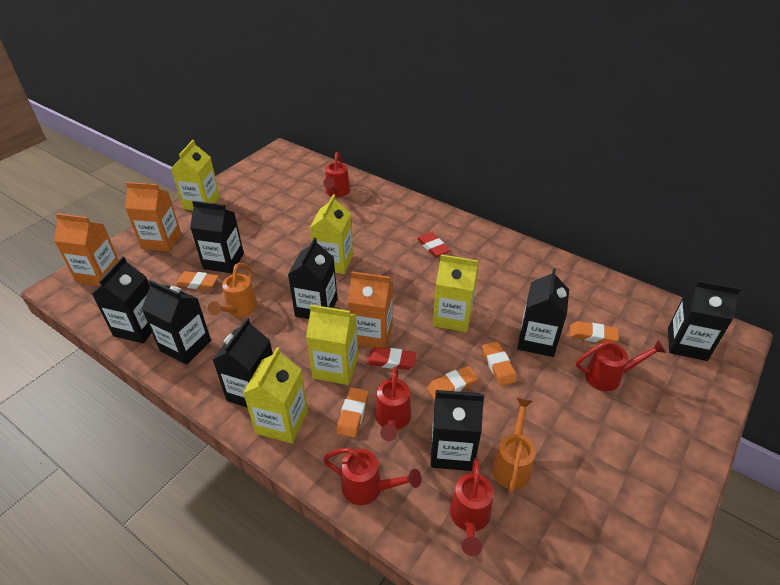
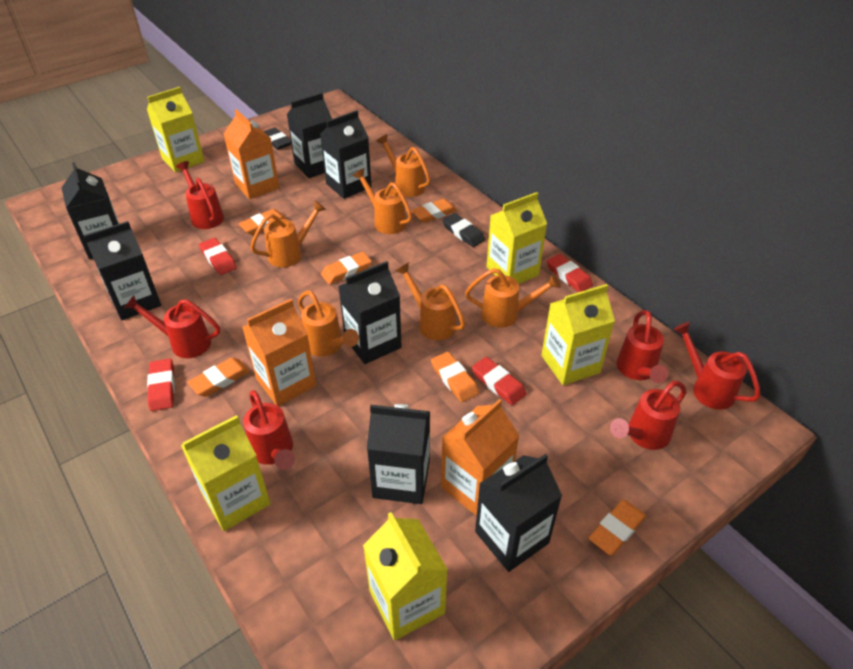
black carton: [92,256,152,344] [142,280,211,365] [190,201,244,273] [212,318,273,408] [288,237,337,319] [431,390,484,471] [517,268,569,357] [668,280,741,361] = 8 -> [62,162,119,259] [84,221,161,320] [287,93,332,178] [320,110,372,199] [338,261,402,364] [367,404,430,504] [475,454,562,572] = 7
black eraser: none = 0 -> [264,128,291,150] [442,213,485,247] = 2
orange eraser: [175,271,219,290] [336,387,369,438] [427,366,478,400] [482,342,517,386] [570,321,619,343] = 5 -> [188,357,250,396] [238,209,287,235] [321,252,372,284] [411,198,457,223] [431,352,479,402] [588,500,646,555] = 6
orange watering can: [208,263,257,317] [492,397,536,493] = 2 -> [250,200,326,267] [298,291,359,356] [353,168,412,234] [377,134,431,197] [395,262,465,340] [465,268,561,328] = 6
red eraser: [367,347,416,370] [417,232,450,257] = 2 -> [147,359,175,411] [199,238,237,275] [472,357,526,405] [547,254,593,292] = 4
red watering can: [323,152,350,197] [323,448,421,505] [375,366,411,441] [450,458,494,556] [576,340,666,391] = 5 -> [124,295,220,358] [176,161,224,229] [244,390,295,470] [610,381,686,450] [617,310,668,383] [673,322,760,410] = 6

